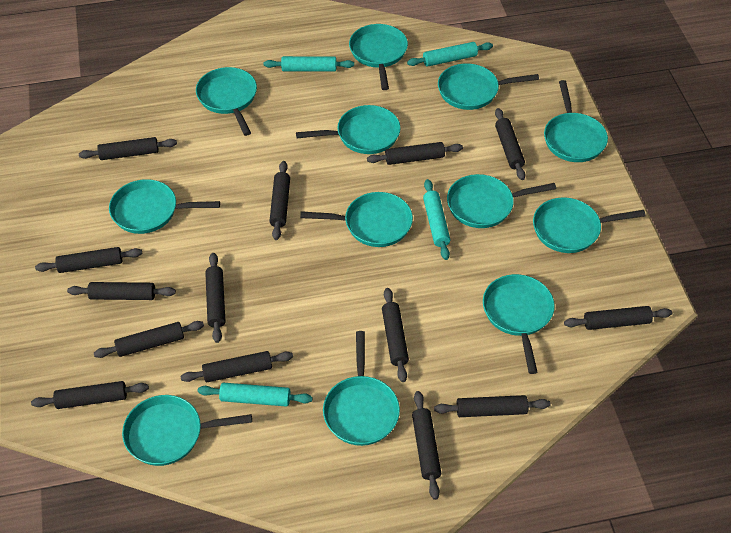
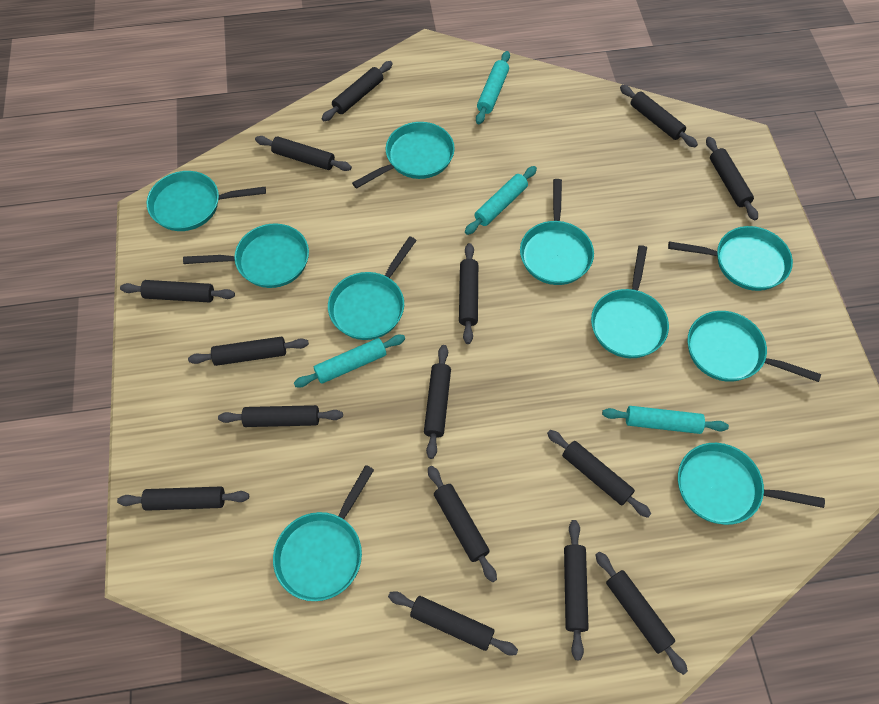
black rolling pin: [31,381,149,409] [35,247,142,273] [67,282,176,300] [79,137,177,160] [94,321,204,358] [180,351,293,382] [205,253,225,343] [269,161,290,240] [367,142,463,165] [382,288,409,382] [412,391,441,500] [434,395,550,417] [495,108,526,180] [564,306,672,330] = 14 -> [117,487,249,511] [120,280,235,303] [188,337,309,366] [218,405,343,427] [255,136,352,171] [322,61,393,121] [388,591,518,655] [424,345,451,459] [428,466,497,582] [459,243,478,344] [547,430,651,518] [564,520,589,660] [595,551,688,675] [620,85,698,147] [706,137,758,220] = 15
turquoise pan: [109,179,220,234] [122,395,252,466] [196,67,257,136] [296,105,401,154] [300,192,413,247] [323,331,400,446] [349,24,408,90] [438,64,539,110] [447,174,556,228] [483,274,555,374] [533,197,646,253] [544,80,608,162] = 12 -> [147,171,266,231] [183,224,309,288] [273,465,374,601] [328,236,417,340] [352,122,455,189] [520,179,594,285] [591,245,669,358] [668,226,793,291] [678,443,825,525] [687,311,821,382] = 10

